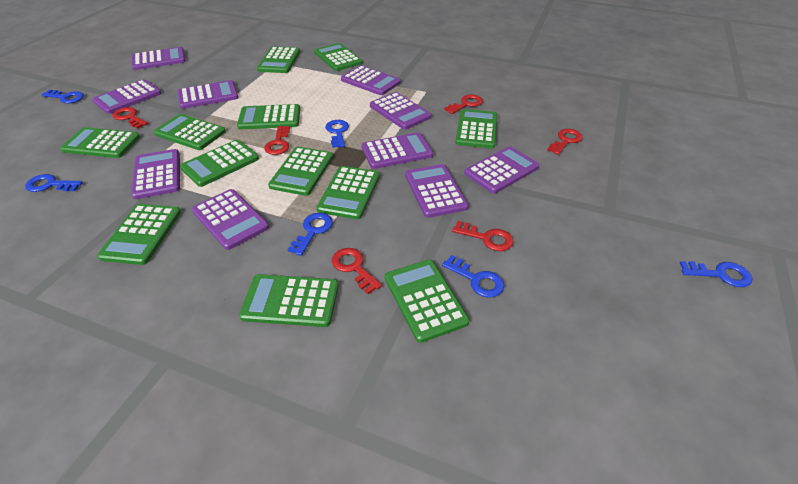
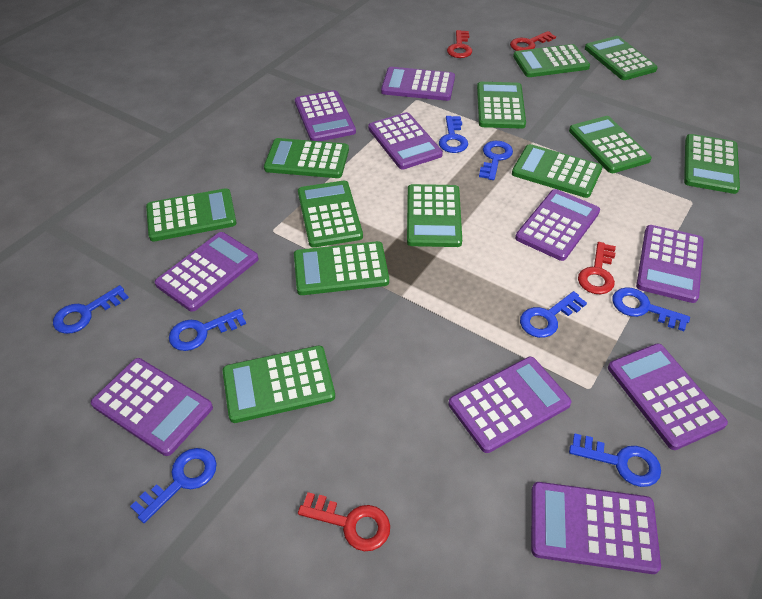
blue key: [25,174,83,192] [41,90,84,103] [288,213,333,256] [325,120,349,148] [442,255,504,298] [680,261,752,287] = 6 -> [53,285,129,334] [130,448,217,523] [169,309,246,351] [439,116,468,153] [479,141,513,180] [520,291,587,338] [569,433,661,487] [612,287,690,331] = 8
red key: [113,107,148,129] [264,126,290,155] [332,248,382,294] [444,94,483,114] [452,221,513,251] [547,129,583,155] = 6 -> [298,492,390,551] [447,30,472,58] [510,31,556,51] [578,242,616,294] = 4

